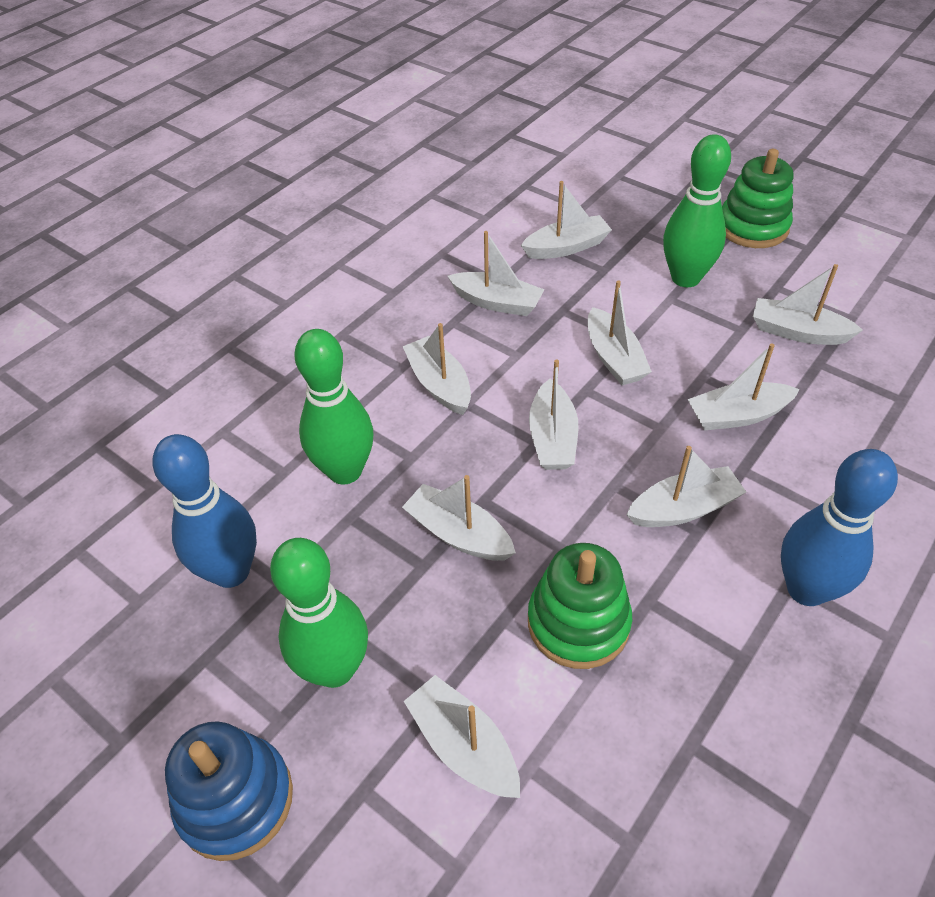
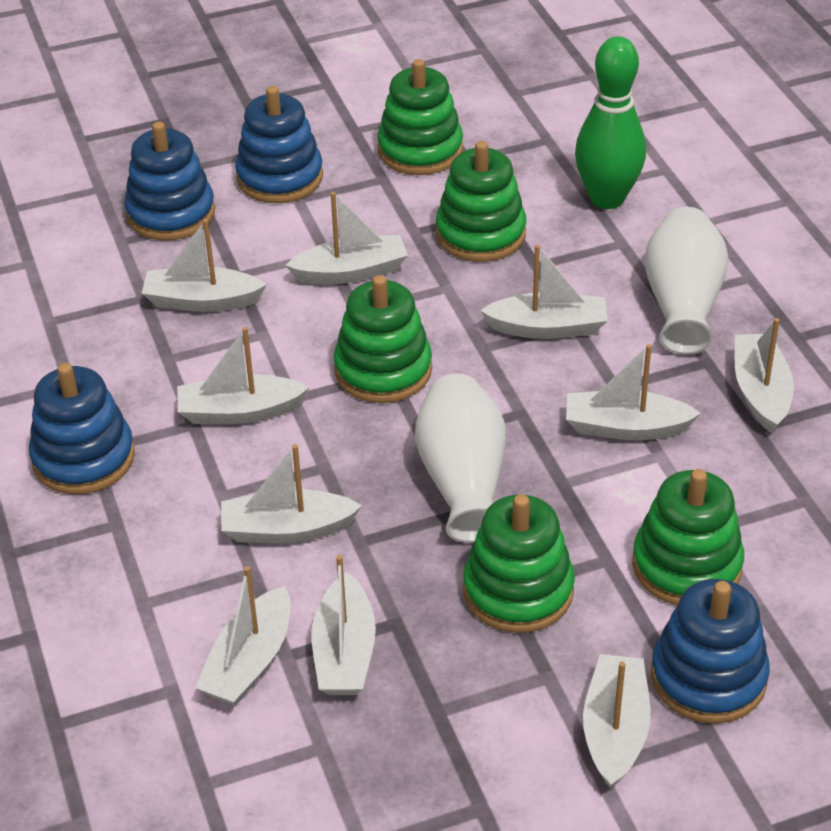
blue bowling pin: [152,434,257,588] [781,449,898,606] = 2 -> none = 0
blue stacking toy: [165,721,293,861] = 1 -> [29,363,135,494] [124,121,215,240] [235,86,323,203] [651,579,770,724] = 4
green bowling pin: [270,538,368,688] [294,329,373,485] [663,134,731,287] = 3 -> [575,36,646,209] = 1
green stacking toy: [528,543,632,669] [722,149,794,248] = 2 -> [334,275,432,403] [377,59,463,175] [436,141,526,262] [463,494,575,633] [632,469,744,605] = 5
white vase: none = 0 -> [415,373,506,543] [644,207,728,355] = 2

